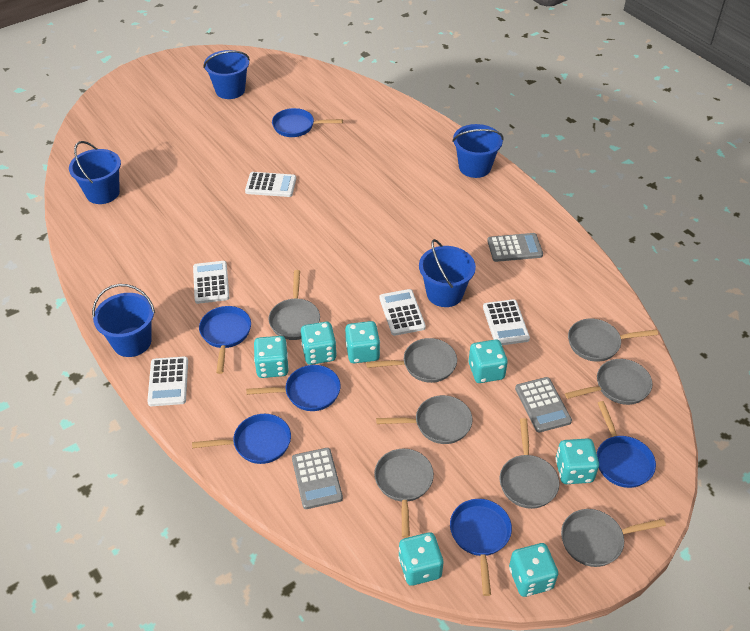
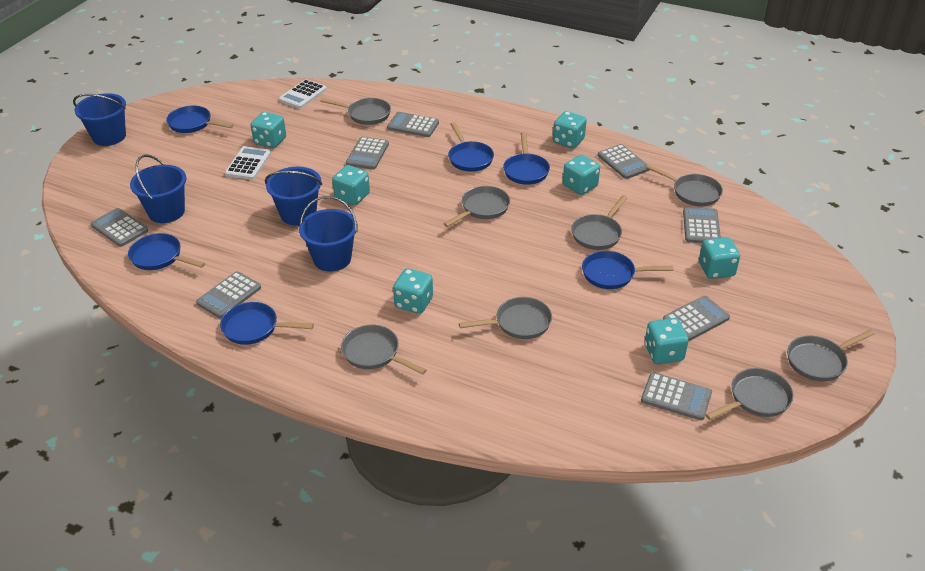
blue bucket: [69,141,121,204] [92,284,155,357] [203,50,250,99] [419,239,476,307] [452,124,504,178] = 5 -> [73,93,126,146] [130,155,186,223] [265,167,322,226] [299,196,358,271] = 4
grey calculator: [292,448,343,509] [487,233,543,262] [515,377,572,432] = 3 -> [91,208,148,247] [196,271,261,318] [346,137,389,169] [387,112,439,137] [598,144,649,179] [641,372,712,420] [663,296,730,341] [683,207,721,243] = 8
white calculator: [147,356,188,406] [193,261,229,304] [245,172,296,197] [380,289,426,336] [483,299,530,345] = 5 -> [225,146,271,180] [279,79,327,109] = 2

